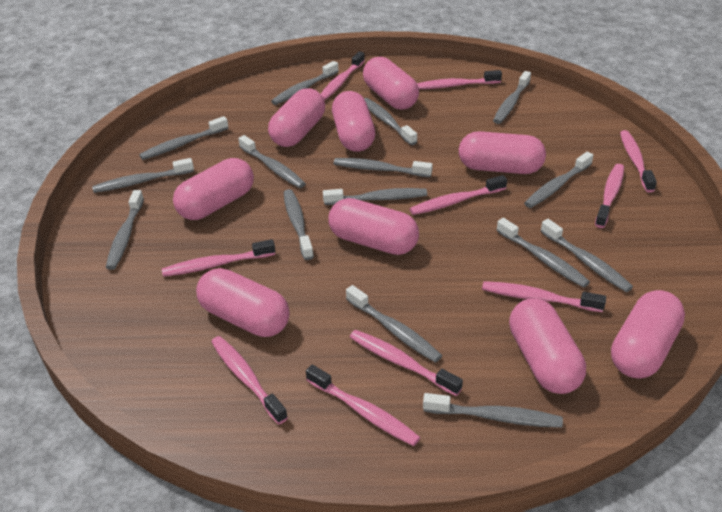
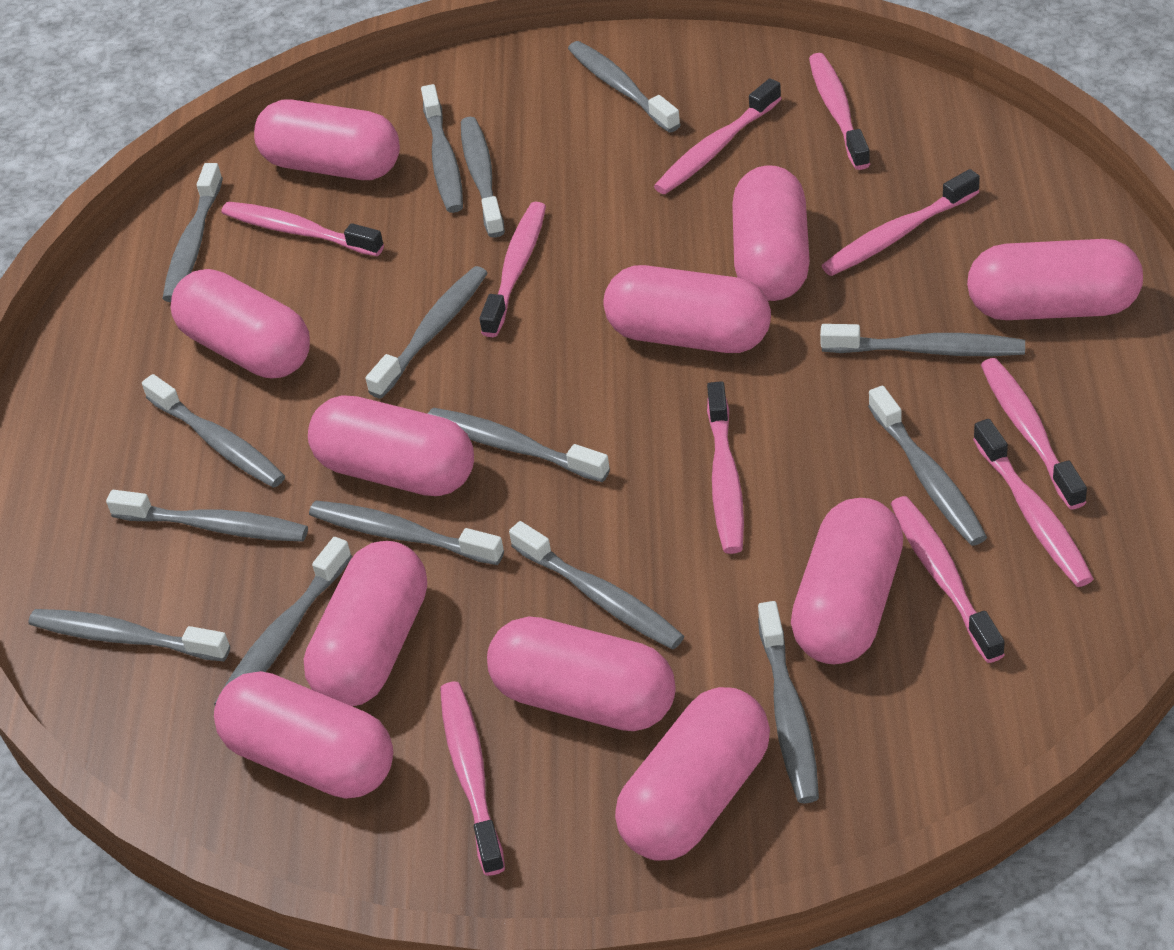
pink capsule: [173,158,254,220] [196,268,290,337] [268,88,325,147] [328,198,419,255] [332,91,375,152] [363,57,419,110] [459,131,546,174] [509,298,586,394] [611,290,685,379] = 9 -> [171,269,310,378] [214,671,393,799] [254,99,400,180] [304,541,427,706] [308,396,474,496] [487,616,676,731] [603,265,771,353] [615,687,770,861] [732,165,810,301] [791,498,903,664] [967,239,1143,320] = 11

